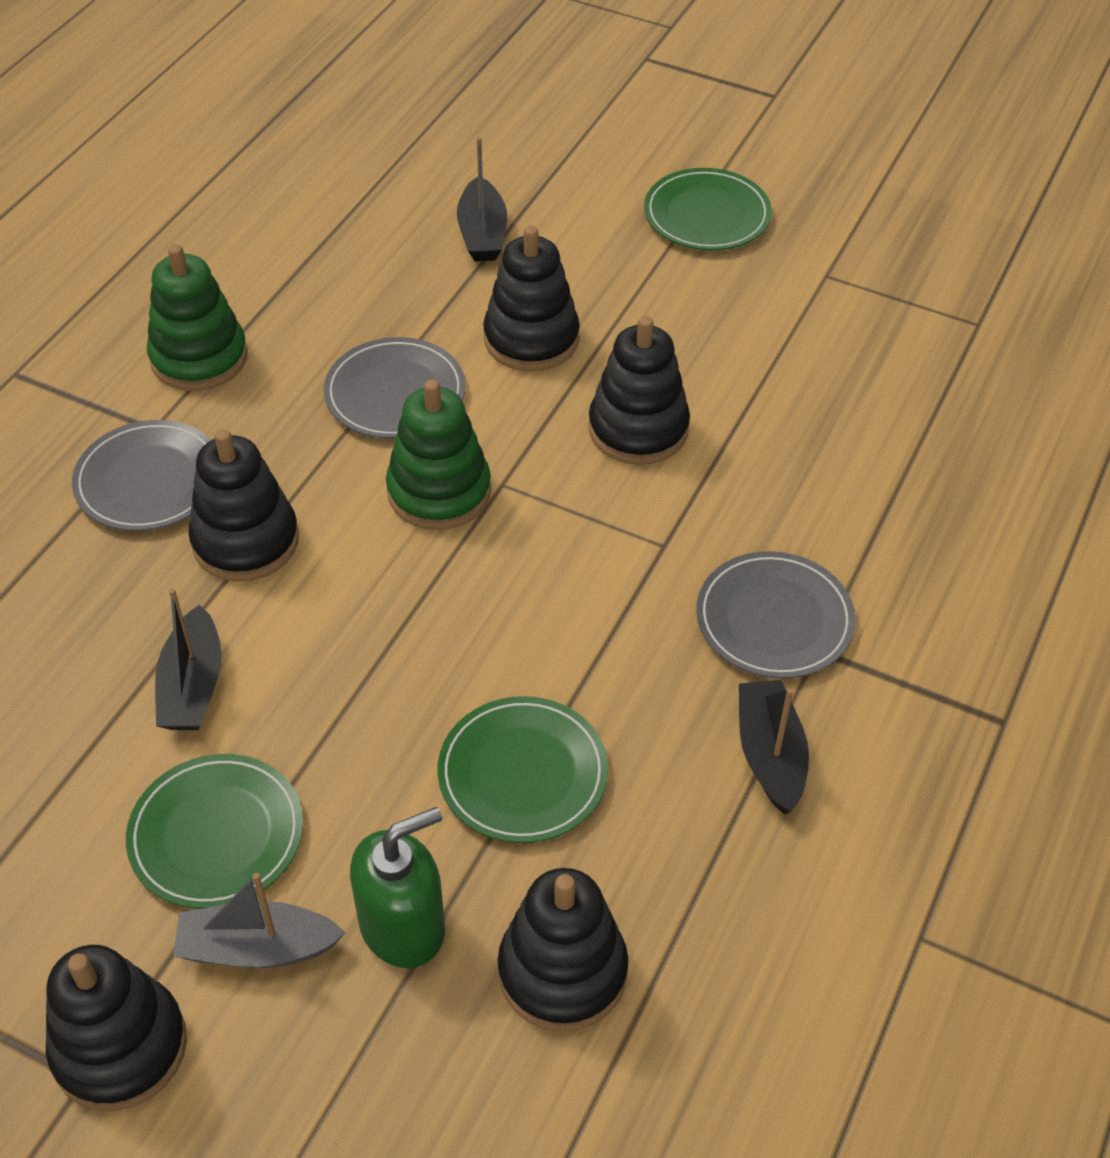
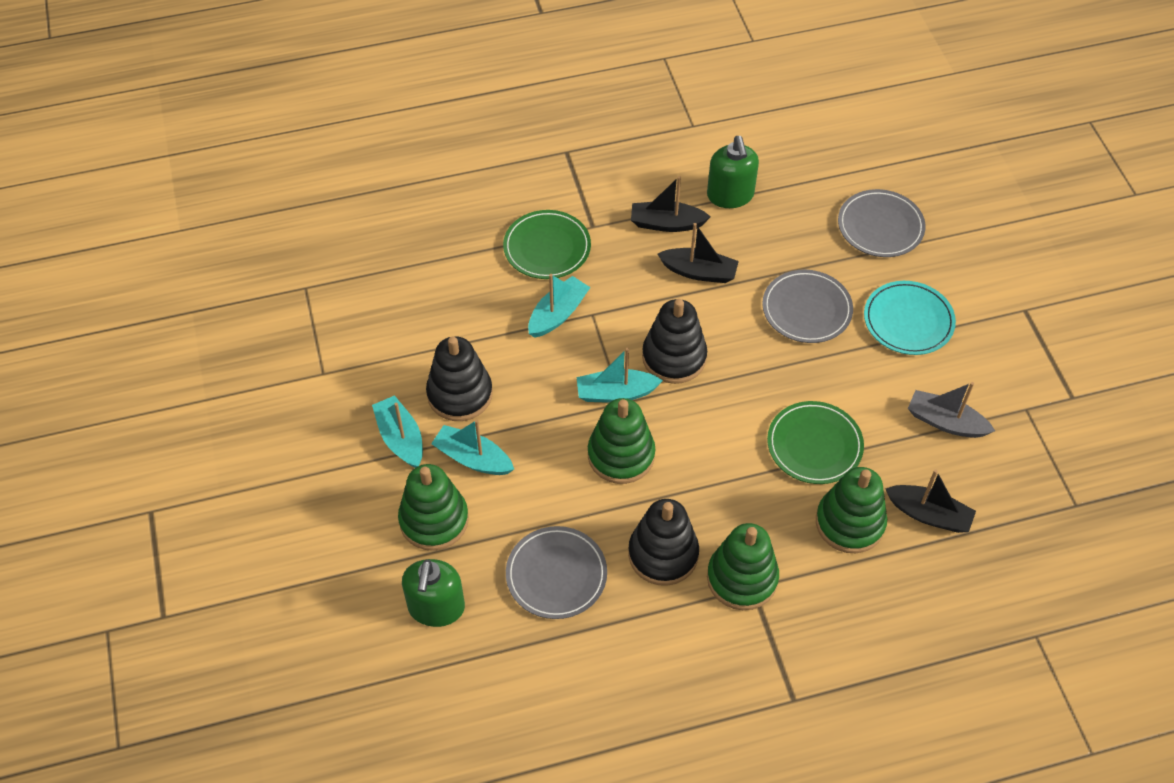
black stacking toy: [46,945,187,1111] [188,429,299,582] [483,226,580,372] [498,868,629,1032] [588,316,690,465] = 5 -> [426,336,493,421] [628,499,699,586] [642,299,707,384] = 3
green plate: [126,754,303,909] [438,696,608,843] [644,168,772,250] = 3 -> [503,210,591,279] [767,401,864,484] = 2
green soap dispenser: [350,807,445,968] = 1 -> [402,559,465,627] [707,136,759,208] = 2
green stacking toy: [147,244,248,391] [386,379,491,530] = 2 -> [398,464,469,551] [588,398,655,484] [707,523,779,610] [816,467,887,553] = 4
turquoise boat: none = 0 -> [372,395,423,468] [431,420,514,475] [528,274,591,338] [576,348,663,403] = 4
turquoise plate: none = 0 -> [864,281,956,355] = 1

